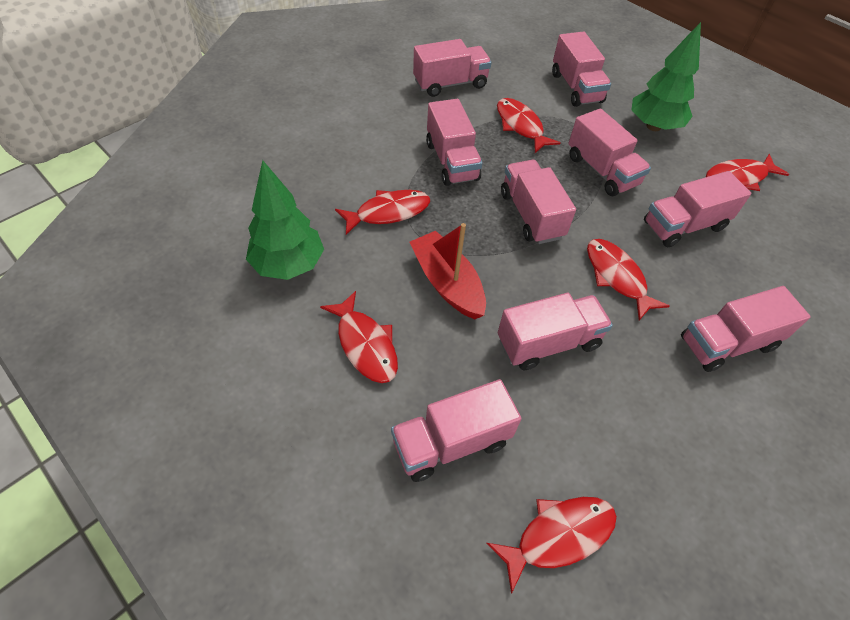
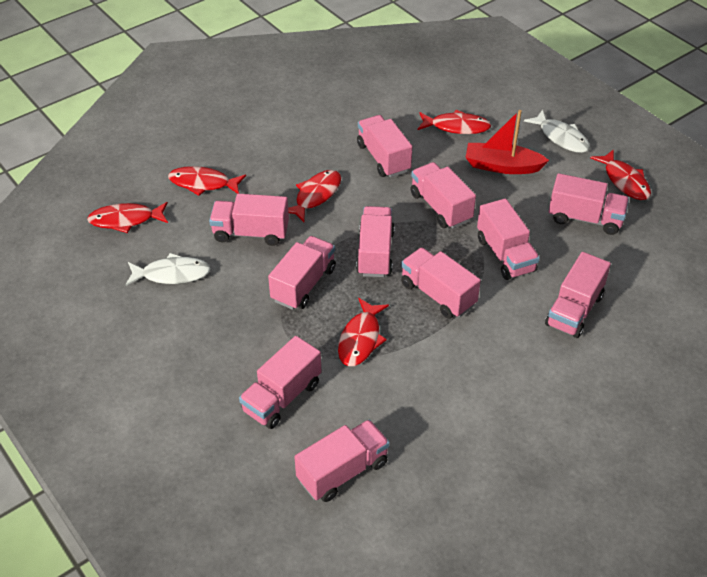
green tree: [246,160,324,280] [631,22,701,131] = 2 -> none = 0
pink truck: [391,379,522,482] [413,39,492,97] [426,99,482,186] [498,293,613,370] [501,160,576,244] [552,31,611,107] [568,108,651,196] [644,171,751,247] [681,286,811,372] = 9 -> [209,194,289,246] [239,336,321,429] [268,236,336,310] [295,420,390,502] [356,206,395,277] [357,115,413,178] [401,247,481,319] [410,162,476,228] [477,198,540,280] [545,252,611,338] [549,173,629,235] = 11
white fish: none = 0 -> [125,253,211,286] [524,110,590,153] = 2

